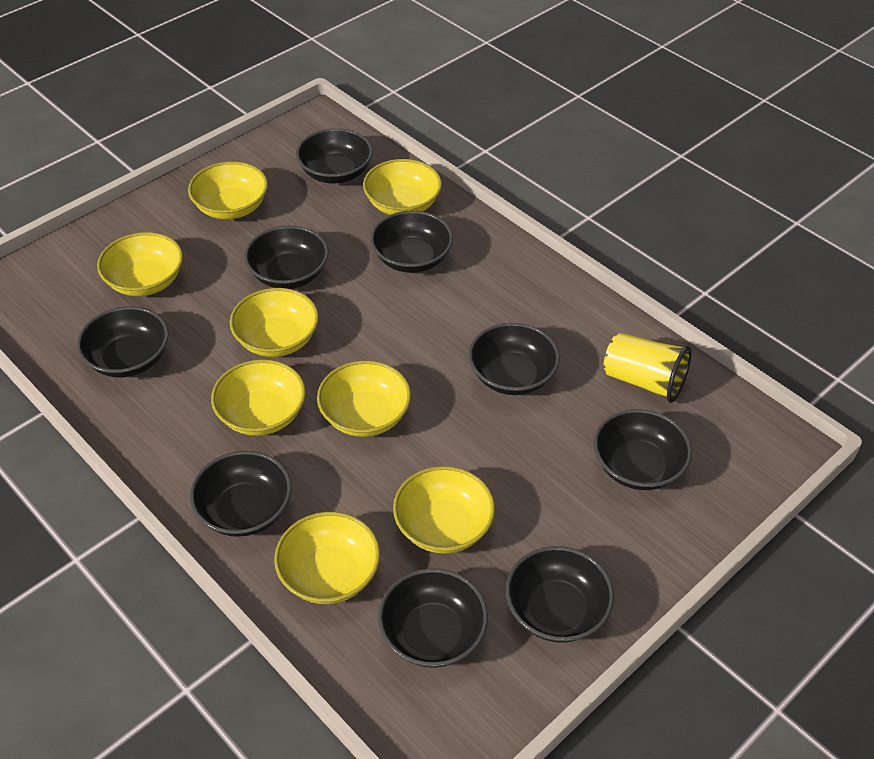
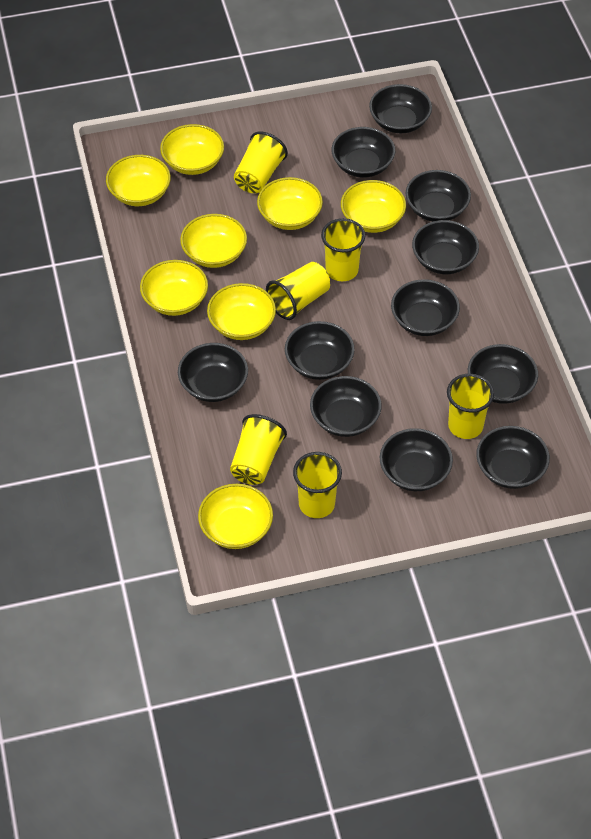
black bowl: [77,306,169,378] [190,451,292,537] [244,226,329,289] [296,128,373,183] [370,211,453,273] [378,568,488,668] [468,323,560,395] [506,546,614,643] [594,409,692,490] = 9 -> [178,343,248,402] [285,321,355,380] [310,376,382,437] [331,127,395,178] [369,84,432,133] [380,428,453,491] [391,279,460,336] [406,170,471,222] [412,220,479,274] [468,344,538,404] [476,426,550,489] = 11
yellow cup: [604,333,692,403] = 1 -> [230,414,287,485] [234,132,288,193] [266,262,330,320] [293,452,342,518] [321,218,365,281] [447,374,494,439] = 6

